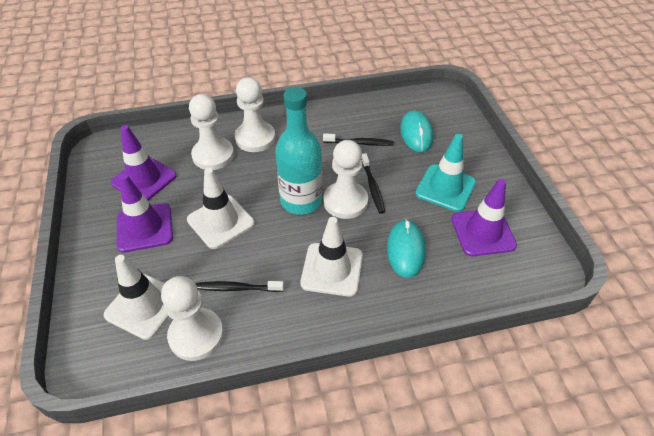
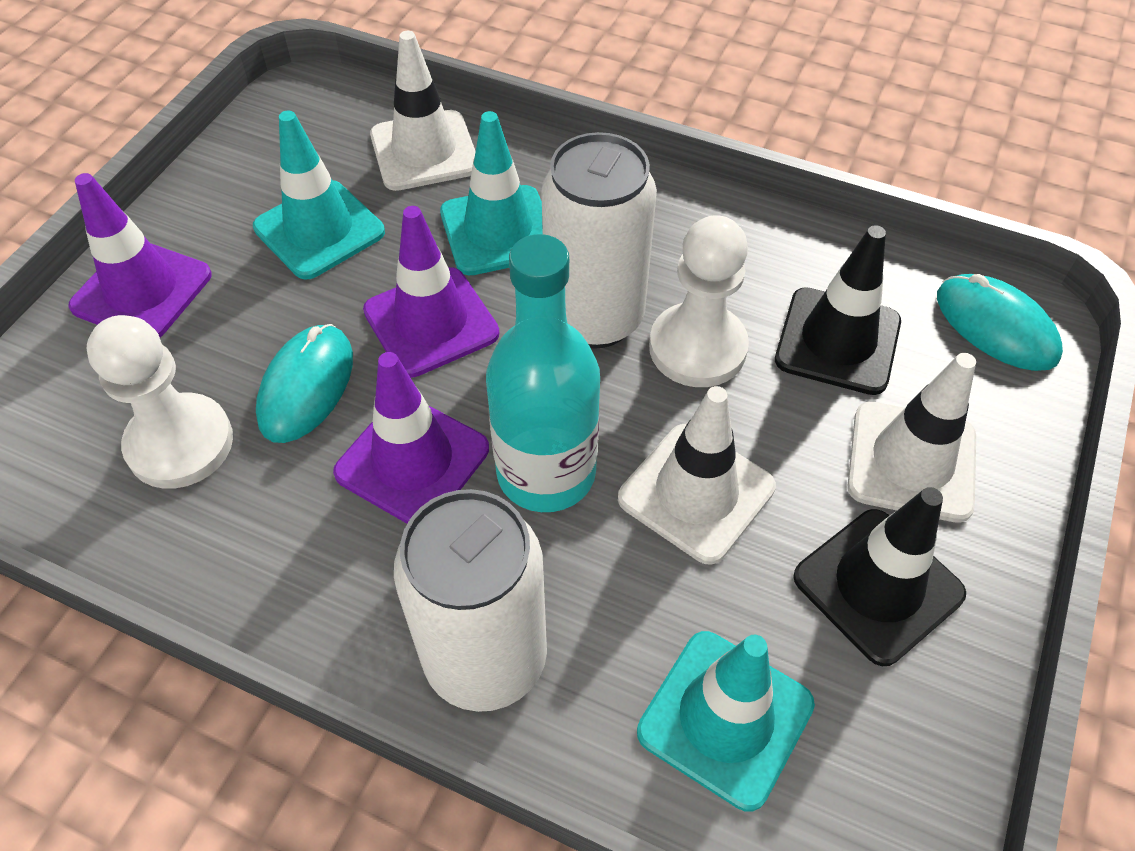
black toothbrush: [195,281,284,292] [323,133,394,146] [361,153,385,214] = 3 -> none = 0
black traffic cone: none = 0 -> [775,225,901,395] [793,487,966,666] = 2
turquoise traffic cone: [415,134,476,212] = 1 -> [253,110,385,280] [440,111,543,275] [637,631,815,812] = 3
white can: none = 0 -> [394,489,547,712] [541,132,657,349] = 2
white pawn: [161,276,224,361] [189,94,234,170] [235,77,275,152] [323,140,368,219] = 4 -> [87,315,233,489] [649,215,749,387] = 2

